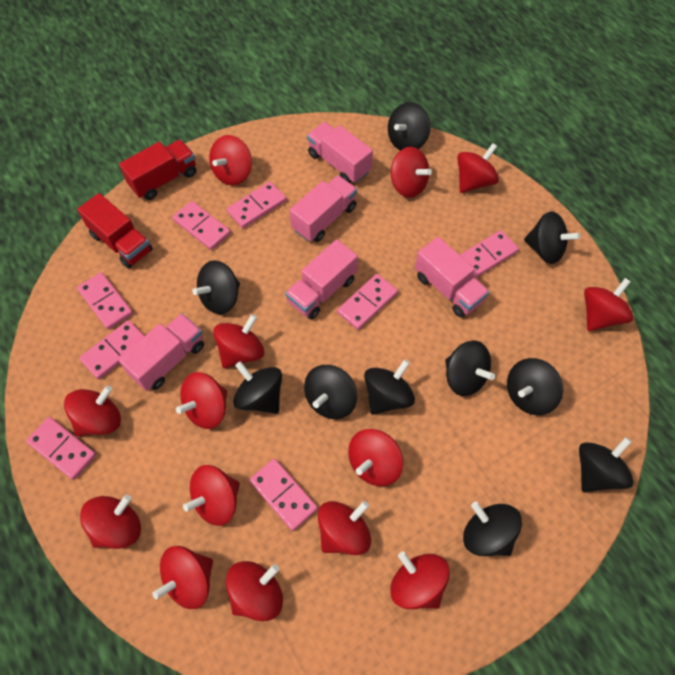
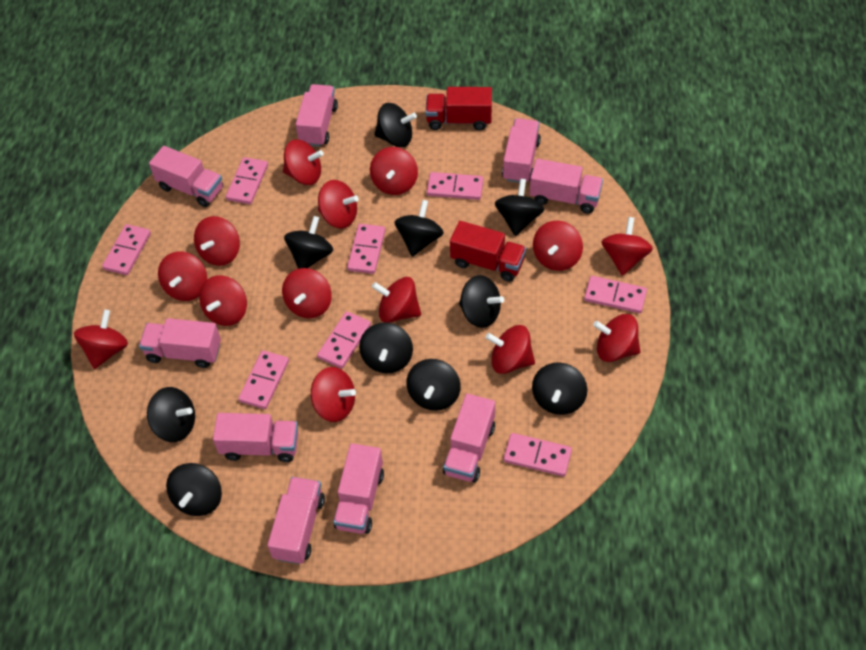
pink truck: [118,314,204,391] [285,239,358,319] [289,176,357,242] [307,122,373,183] [415,237,489,317] = 5 -> [139,318,221,368] [149,146,223,207] [213,413,299,462] [267,477,325,564] [296,84,338,147] [333,443,384,534] [443,394,495,483] [502,118,541,183] [530,159,603,214] = 9

